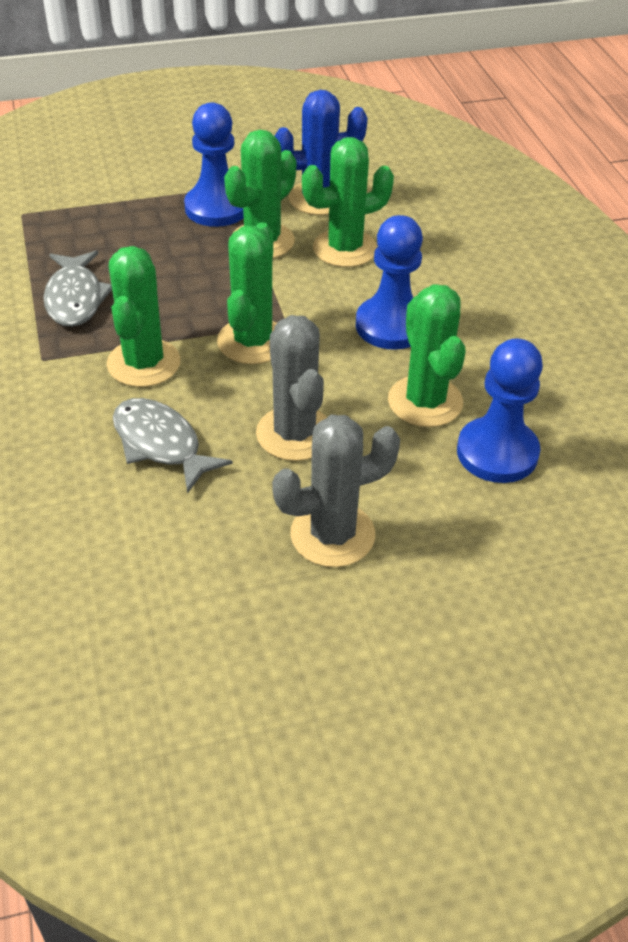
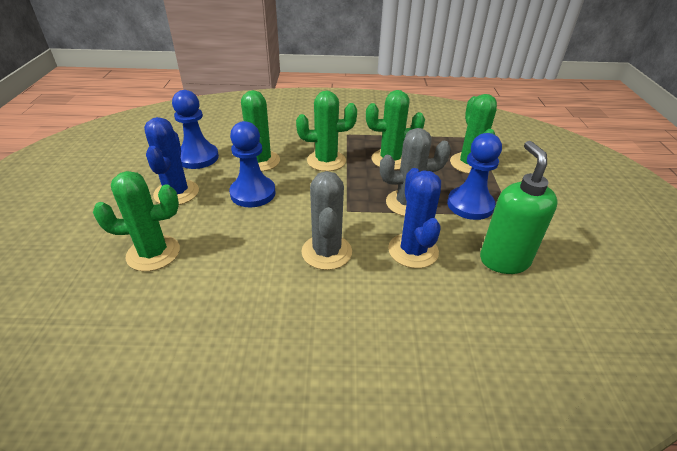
blue cactus: [275,90,368,215] = 1 -> [144,117,199,205] [388,168,441,268] = 2
green soap dispenser: none = 0 -> [480,141,558,274] = 1
grey fish: [44,251,112,327] [113,398,233,494] = 2 -> none = 0

